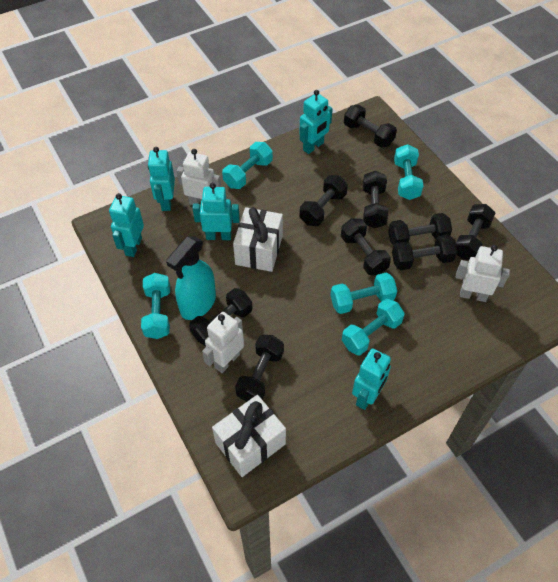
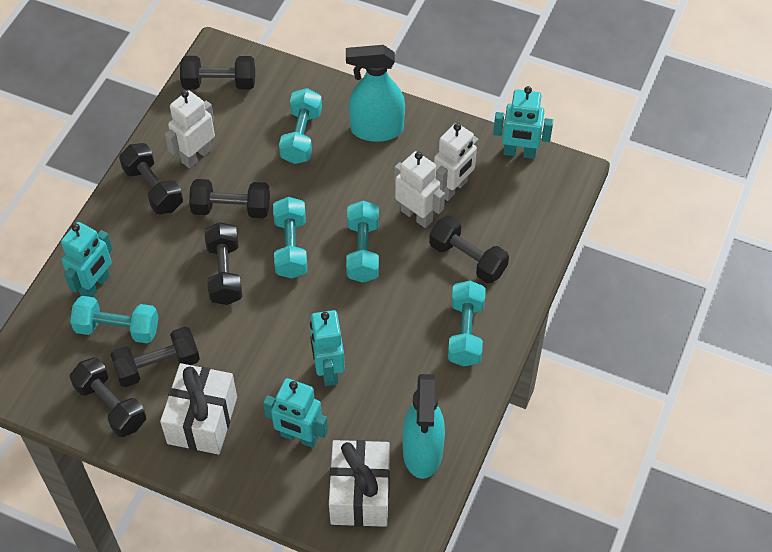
black dumbbell: [189,288,252,346] [235,335,284,402] [300,175,348,226] [341,218,391,275] [344,105,397,147] [363,171,388,228] [388,213,452,245] [392,234,457,270] [456,204,495,260] = 9 -> [70,357,146,437] [110,327,200,387] [119,143,183,214] [180,56,255,90] [189,179,270,218] [204,222,242,305] [429,215,509,283] = 7
turquoise robot: [109,193,144,257] [148,147,175,211] [192,183,240,240] [299,90,333,154] [352,349,391,410] = 5 -> [61,222,113,297] [263,378,328,448] [310,310,345,386] [493,86,553,159] = 4
turquoise spray bottle: [166,236,216,320] = 1 -> [346,45,405,142] [402,374,445,479] = 2

